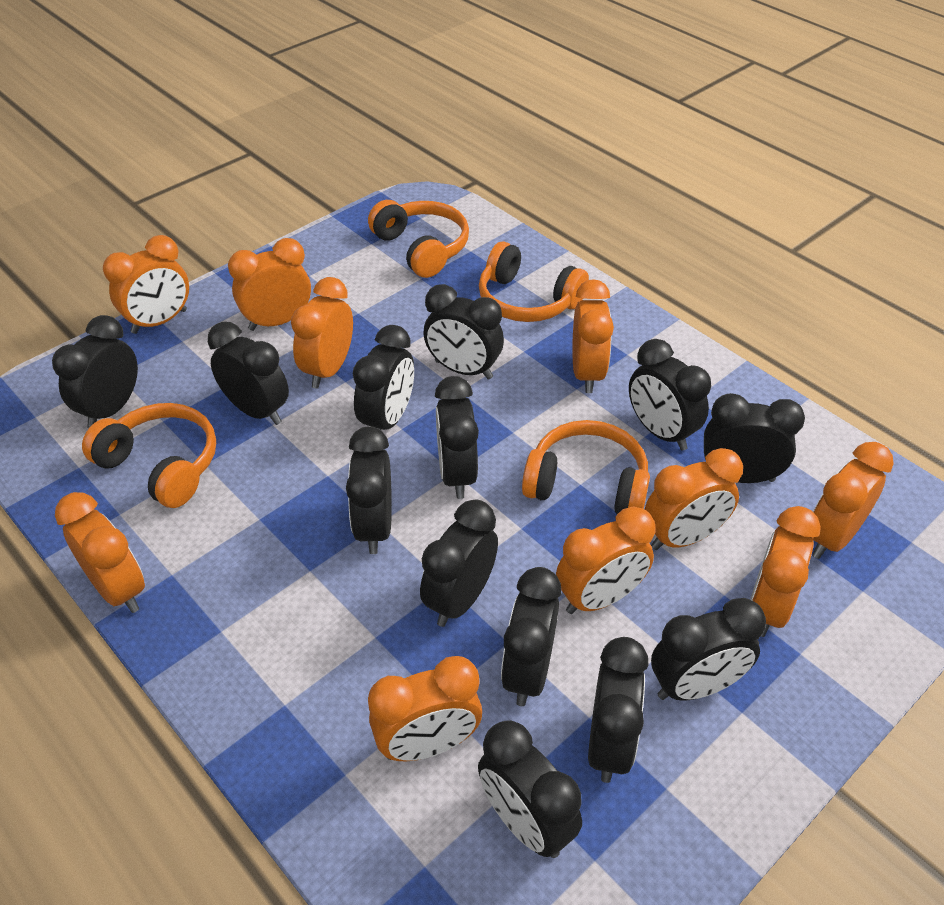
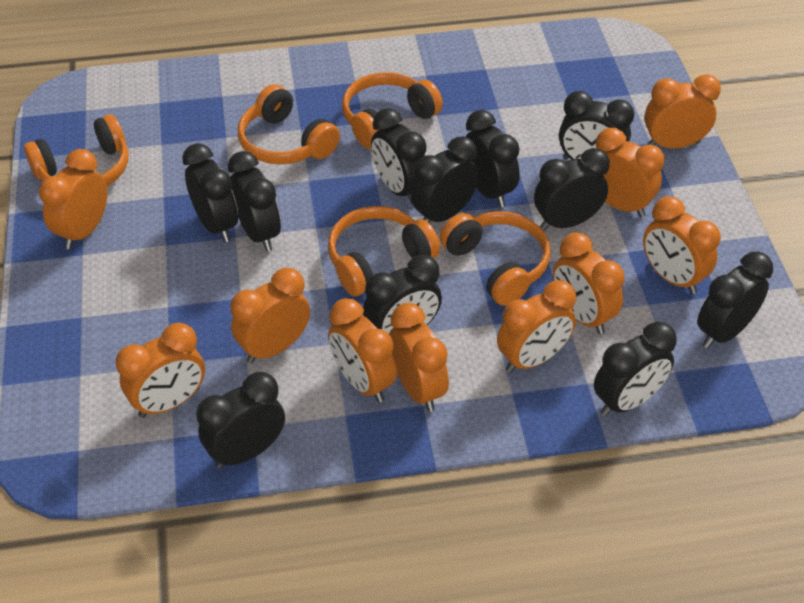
black clock: [52,315,138,428] [208,322,289,425] [346,427,392,554] [353,325,414,430] [420,500,498,627] [423,284,504,379] [435,376,479,499] [478,720,582,858] [501,567,561,706] [588,637,648,783] [629,339,711,451] [651,598,766,701] [704,393,805,483] = 13 -> [182,143,238,242] [197,372,285,469] [228,151,281,251] [363,255,442,334] [371,108,427,204] [410,136,479,223] [465,110,520,207] [534,148,610,231] [559,91,634,160] [594,322,677,416] [697,252,773,348] = 11
orange headphones: [82,403,216,508] [368,200,469,278] [479,241,589,322] [522,420,650,514] = 4 -> [24,114,129,186] [238,84,340,164] [328,206,440,296] [342,72,443,149] [440,211,550,306] = 5

